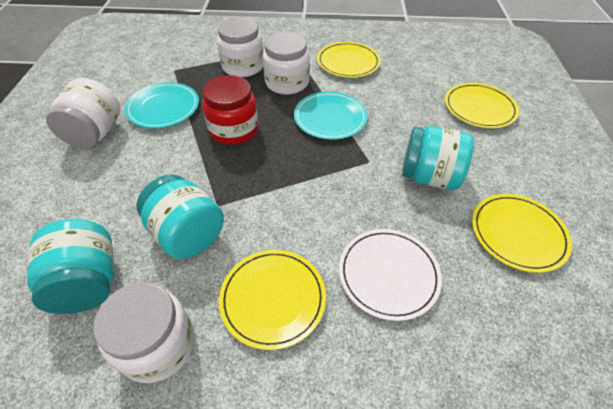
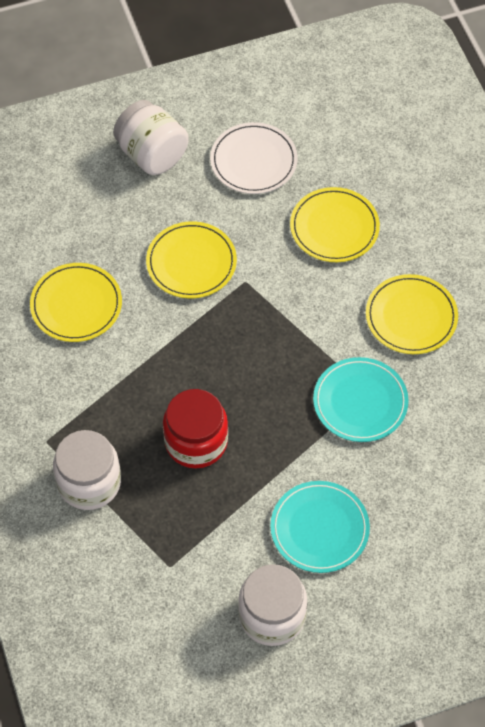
turquoise jar: [27,219,114,314] [137,174,224,259] [402,126,474,190] = 3 -> none = 0
white jar: [46,78,121,148] [94,282,195,383] [217,17,263,77] [263,32,310,95] = 4 -> [53,430,121,510] [113,100,189,175] [238,564,307,646] = 3

